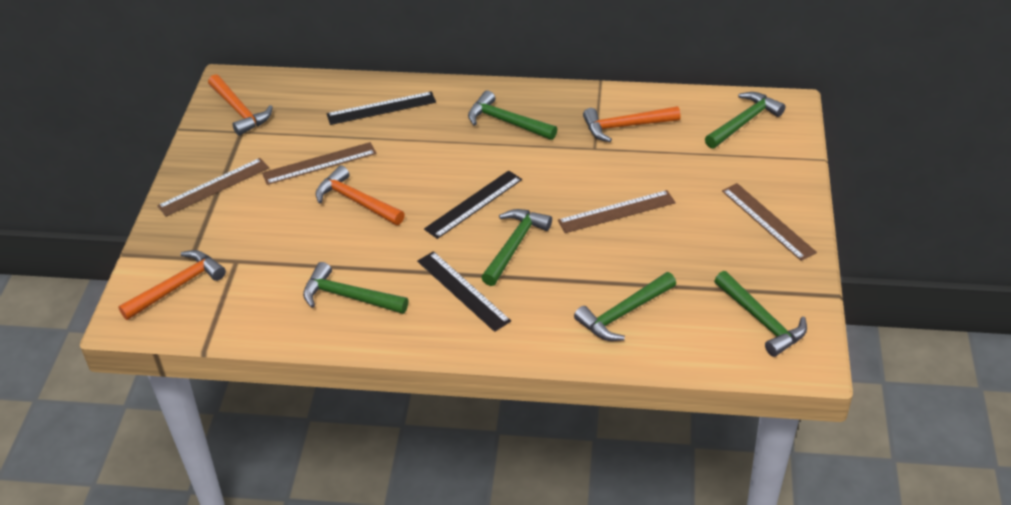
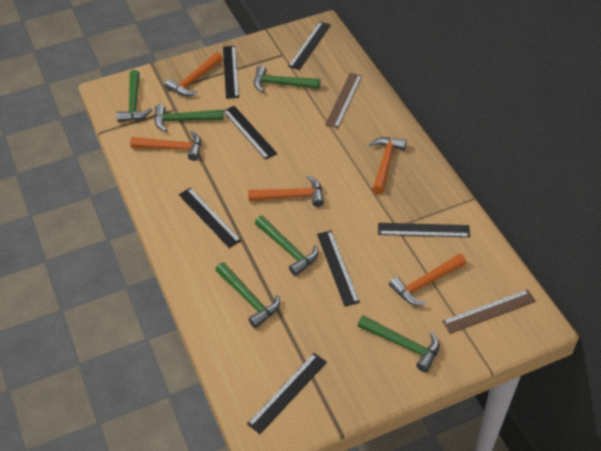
black ruler: [327,91,436,125] [417,251,511,332] [424,170,522,239] = 3 -> [179,188,241,248] [223,46,239,99] [223,106,277,160] [247,353,327,434] [288,22,331,70] [317,231,360,306] [378,223,470,237] = 7
brown ruler: [157,158,269,217] [262,142,376,185] [558,190,675,233] [722,183,817,261] = 4 -> [325,73,362,128] [442,289,536,334] = 2
orange hammer: [118,250,226,320] [208,74,273,136] [316,165,405,225] [583,106,681,142] = 4 -> [130,131,201,161] [165,52,223,96] [248,176,324,207] [369,137,407,194] [389,253,466,306] = 5

